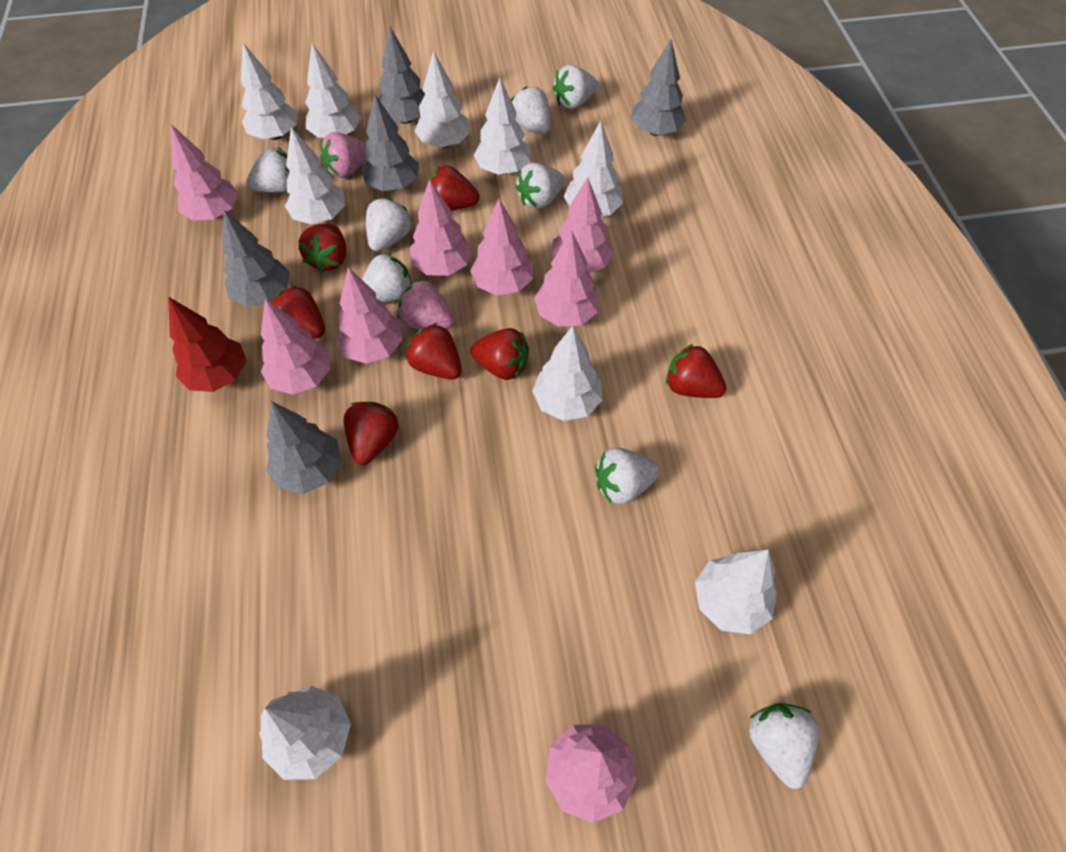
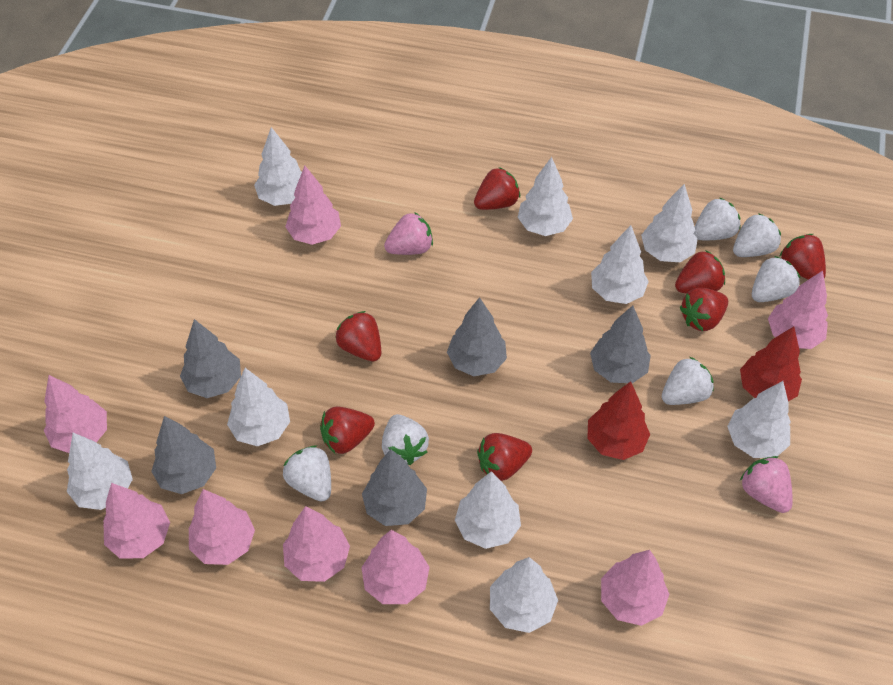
red tree: [168,297,246,392] = 1 -> [587,381,650,460] [740,327,802,401] = 2
white strawberry: [246,148,290,193] [362,253,412,303] [366,198,412,252] [511,87,550,135] [515,163,565,209] [553,65,598,109] [595,448,660,504] [749,703,819,789] = 8 -> [283,446,331,502] [382,414,429,465] [662,357,714,405] [694,197,740,240] [733,213,781,257] [752,256,800,302] = 6

